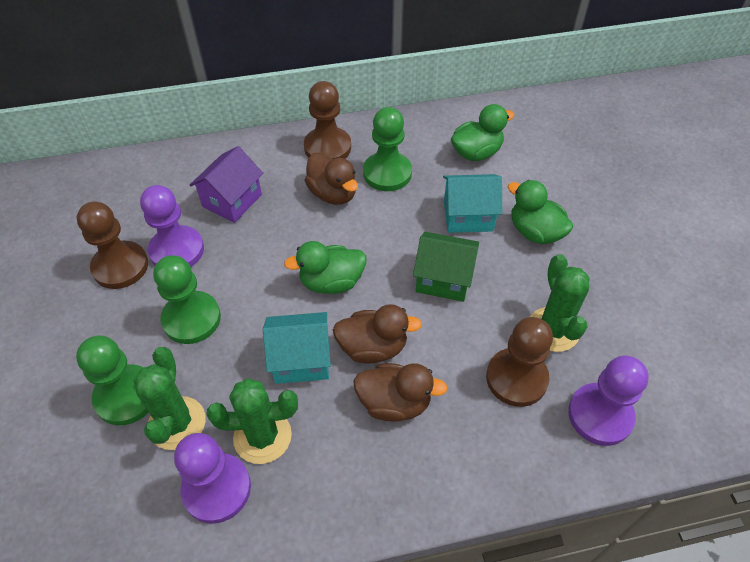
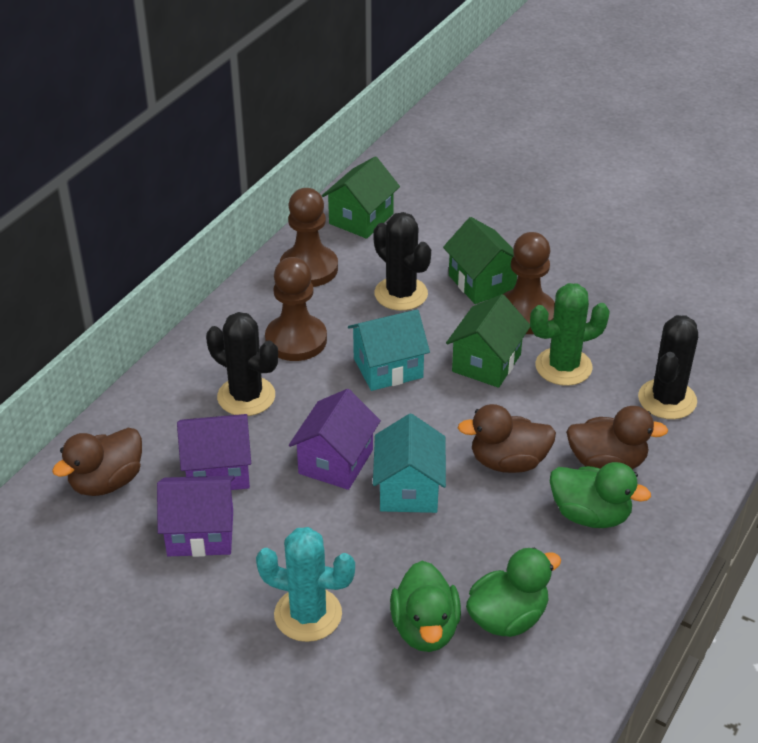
black cactus: none = 0 -> [206,312,278,416] [373,212,431,311] [638,315,698,419] = 3
green cactus: [133,347,206,450] [206,378,298,464] [530,254,590,352] = 3 -> [530,283,610,386] = 1
green house: [413,232,479,302] = 1 -> [322,156,400,239] [443,217,517,304] [446,294,530,388] = 3
green pawn: [76,335,149,425] [153,255,221,344] [363,107,412,191] = 3 -> none = 0
purple house: [190,146,263,223] = 1 -> [157,476,235,557] [177,414,251,490] [289,389,381,490] = 3
purple pawn: [140,185,204,267] [174,433,251,524] [568,355,649,446] = 3 -> none = 0
turquoise cactus: none = 0 -> [256,527,355,642] = 1

